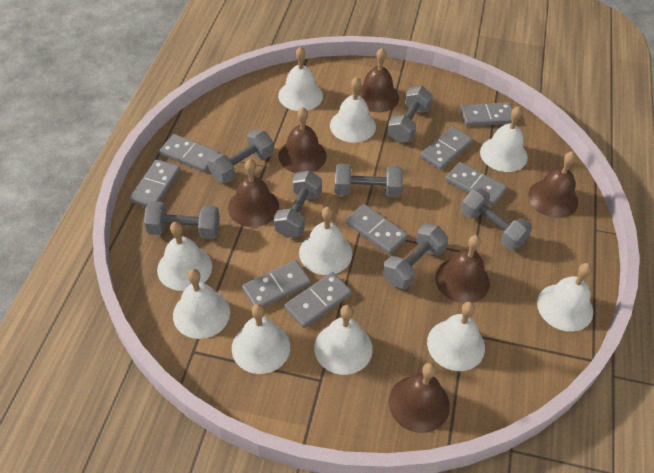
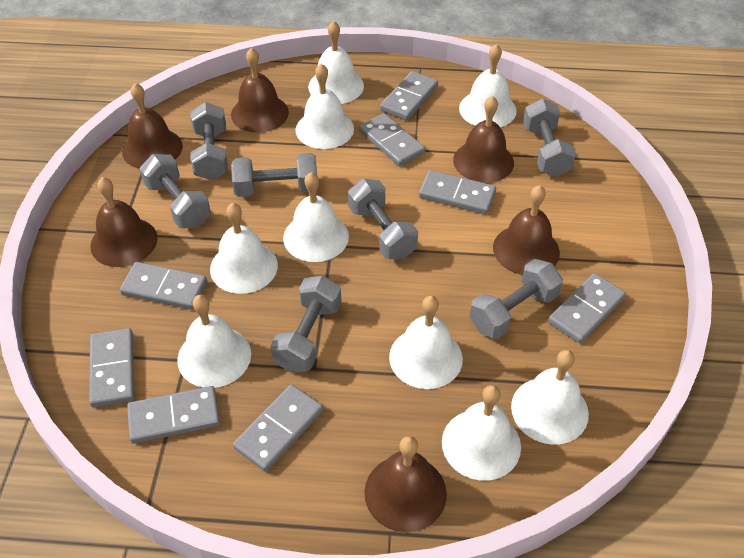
white bell: [157,222,212,291] [173,269,230,339] [232,304,290,374] [278,46,323,111] [299,207,352,275] [314,305,373,375] [330,77,376,143] [427,302,485,371] [480,106,528,172] [537,263,593,332] = 10 -> [177,295,251,388] [210,203,278,294] [283,172,349,262] [295,64,354,149] [308,21,364,104] [389,296,463,389] [442,385,521,481] [459,44,517,127] [511,350,589,445] = 9

